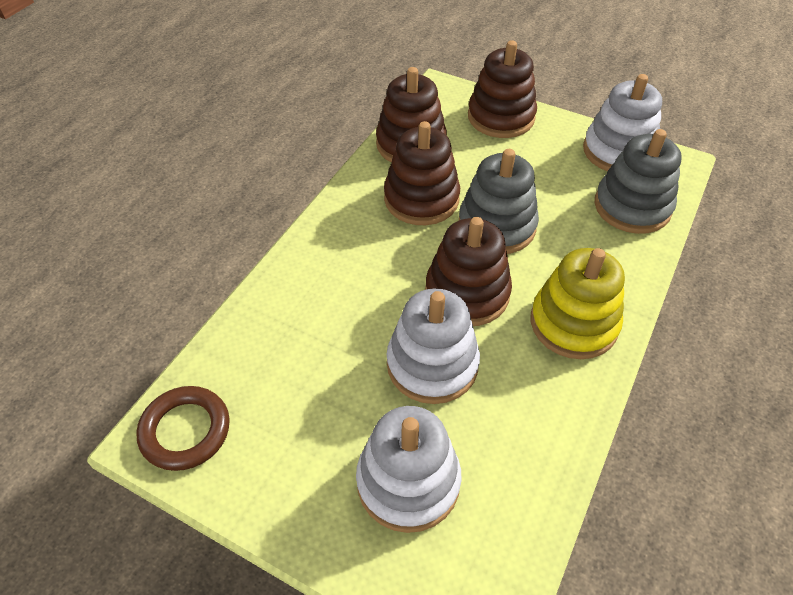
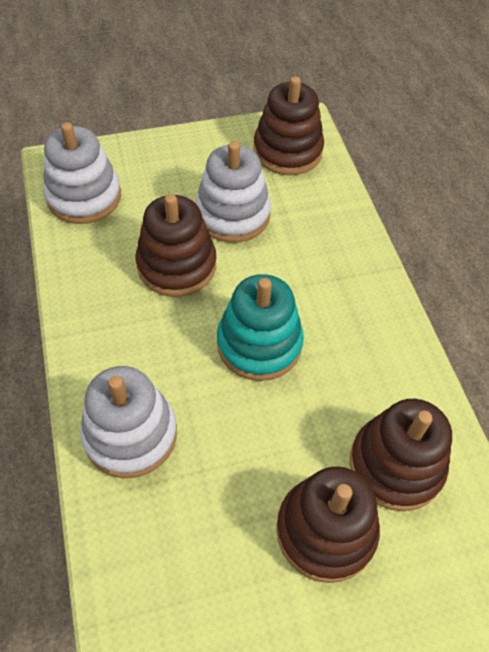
brown ring: [136,386,230,471] = 1 -> none = 0
grey stacking toy: [459,149,539,254] [595,129,682,234] = 2 -> none = 0
turquoise stacking toy: none = 0 -> [217,274,304,381] = 1
yellow stacking toy: [530,248,625,359] = 1 -> none = 0

